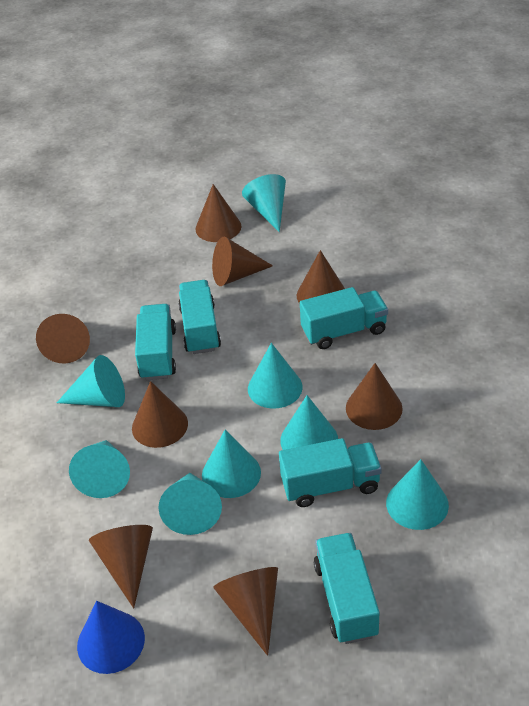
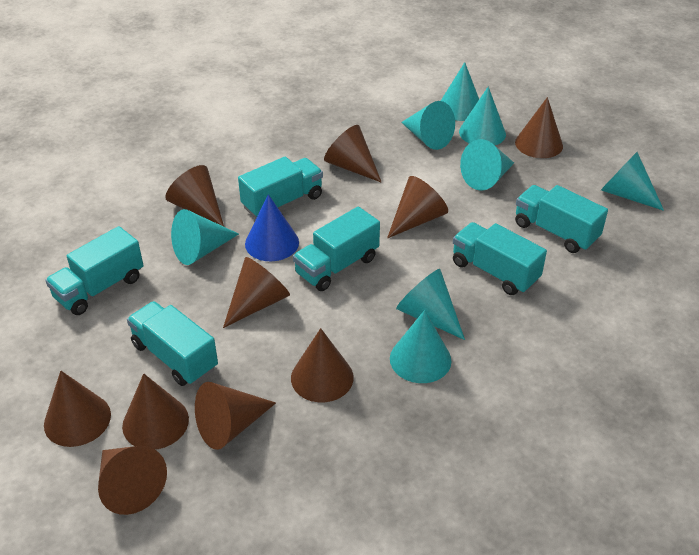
brown cone: [36,314,90,364] [89,525,153,609] [132,381,188,448] [196,184,241,242] [212,237,273,286] [213,567,278,656] [297,250,345,304] [346,363,403,430] = 8 -> [44,371,111,447] [98,446,167,515] [122,373,189,450] [165,165,224,227] [195,382,276,450] [223,257,290,328] [291,328,354,402] [324,125,382,183] [387,176,448,238] [515,97,563,158] = 10
turquoise truck: [135,304,176,380] [178,280,221,354] [279,438,382,507] [300,287,388,349] [314,533,379,644] = 5 -> [45,226,143,315] [127,301,218,386] [238,157,323,218] [293,207,380,291] [453,222,547,295] [515,185,608,253] = 6

